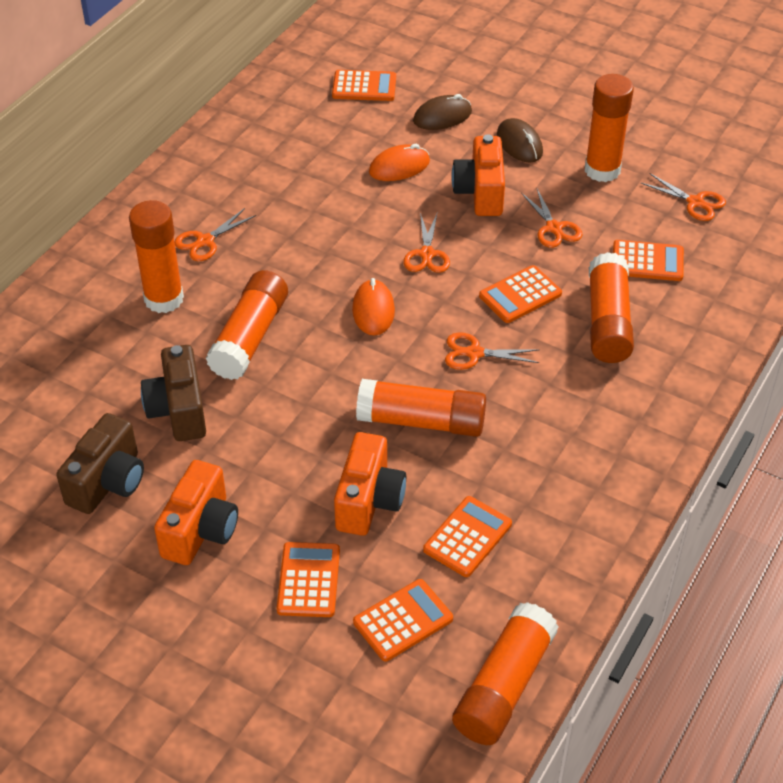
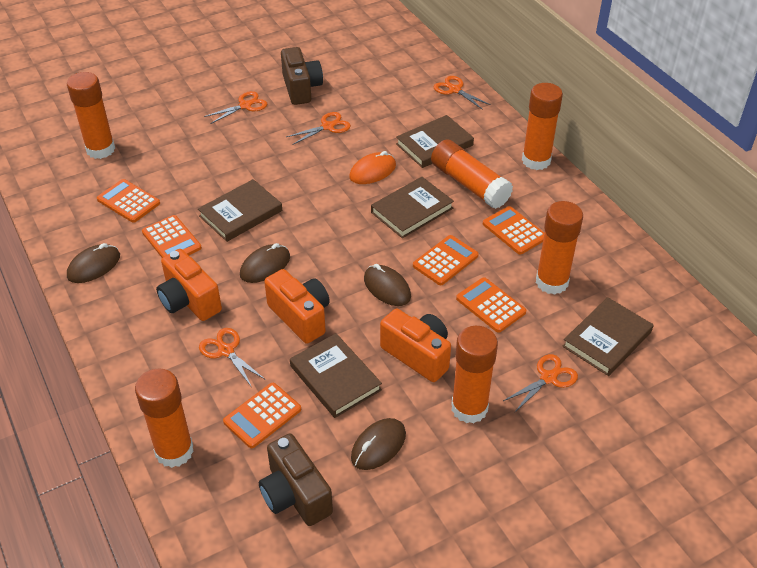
brown book: none = 0 -> [198,179,282,242] [290,333,382,418] [371,177,454,238] [396,115,474,168] [562,297,654,376] = 5
brown mouse: [413,94,472,130] [497,118,543,163] = 2 -> [67,243,120,283] [240,243,290,283] [351,418,406,470] [364,264,411,306] = 4
orange mouse: [352,278,395,336] [369,144,430,181] = 2 -> [349,151,396,184] = 1

